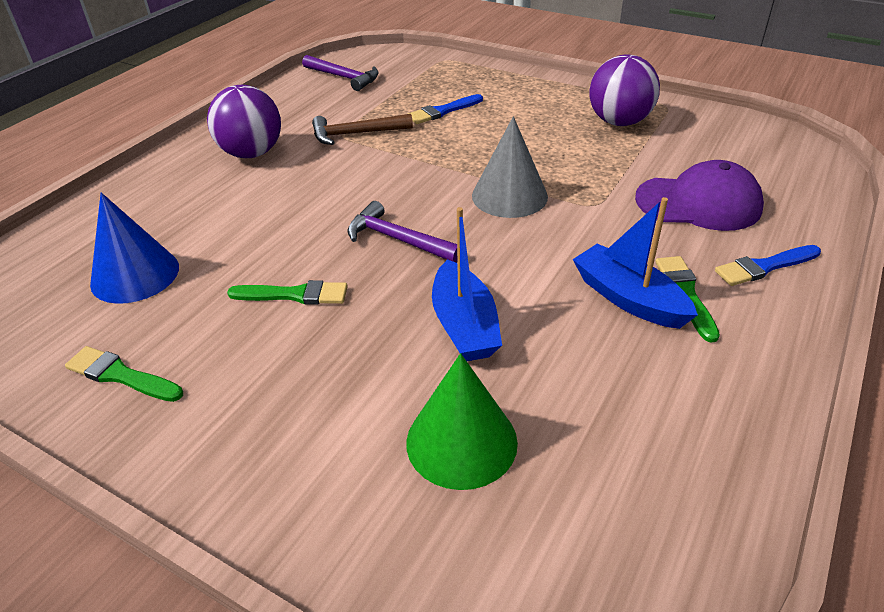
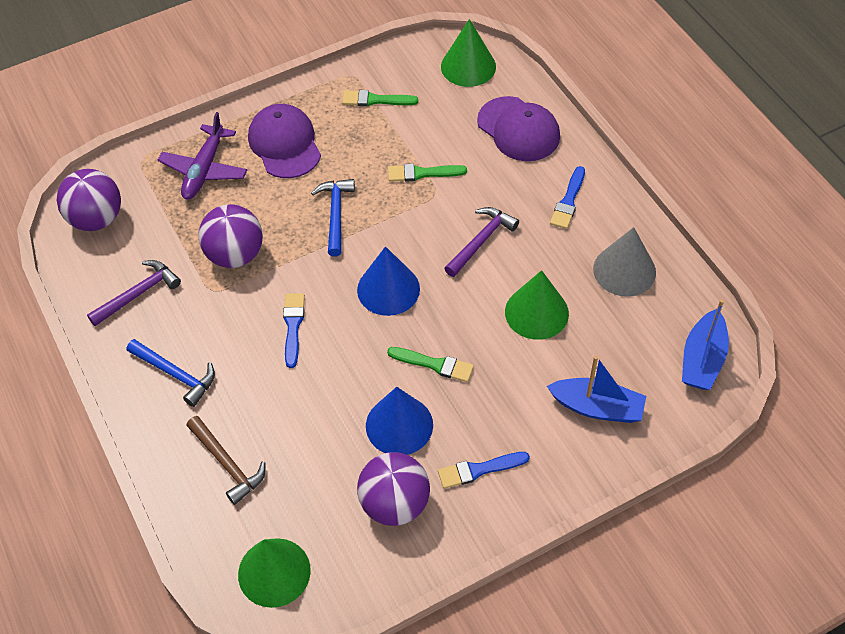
blue brush: [408,94,483,124] [715,245,821,286] = 2 -> [283,293,305,368] [438,452,530,489] [550,166,585,229] = 3
blue cone: [90,193,179,304] = 1 -> [357,246,420,316] [366,387,433,455] = 2
blue hammer: none = 0 -> [127,339,215,407] [311,179,355,256] = 2
green cone: [406,353,518,490] = 1 -> [238,538,311,608] [441,19,496,87] [505,270,569,340] = 3
purple ball: [207,85,281,158] [589,54,660,126] = 2 -> [57,169,121,231] [198,204,263,268] [357,452,430,526] = 3
purple cap: [635,160,764,231] = 1 -> [248,104,321,178] [477,96,560,161] = 2
purple plane: none = 0 -> [158,112,247,200] = 1

